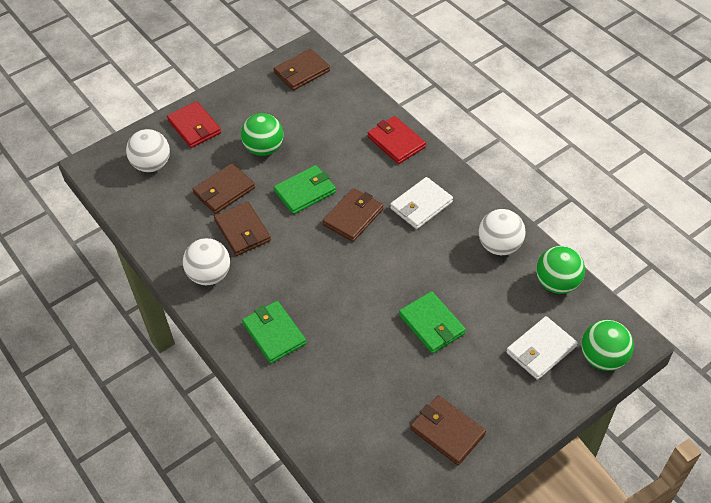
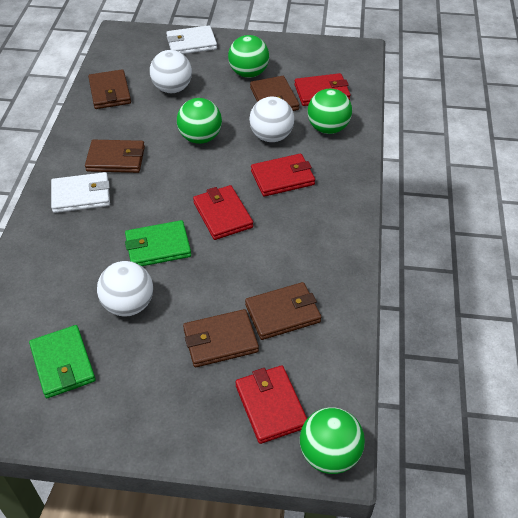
green ball: [241,113,283,156] [536,246,585,294] [581,320,634,371] = 3 -> [177,98,222,144] [228,35,269,78] [300,407,365,474] [307,89,352,134] = 4
green wallet: [242,301,306,364] [274,165,336,214] [399,291,466,354] = 3 -> [29,325,96,398] [125,220,191,266] = 2
red wallet: [167,101,221,148] [367,116,426,164] = 2 -> [193,185,253,240] [236,365,307,444] [251,154,315,197] [294,73,351,106] = 4

